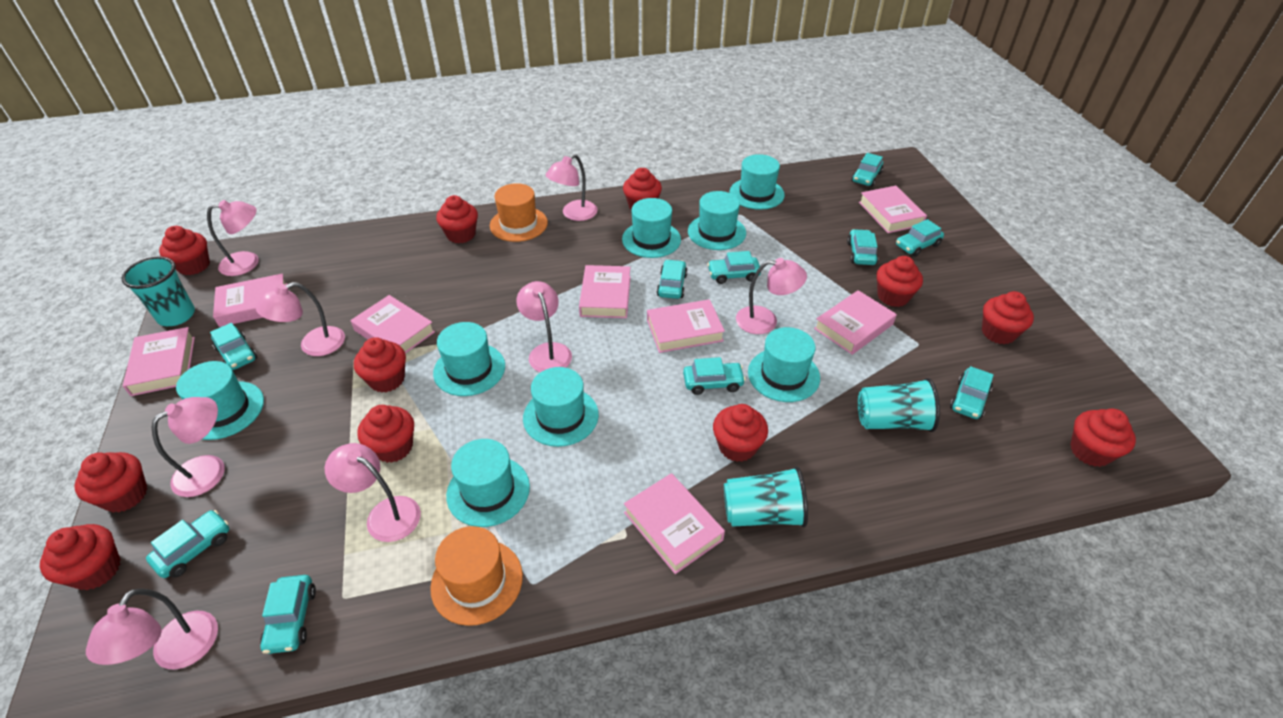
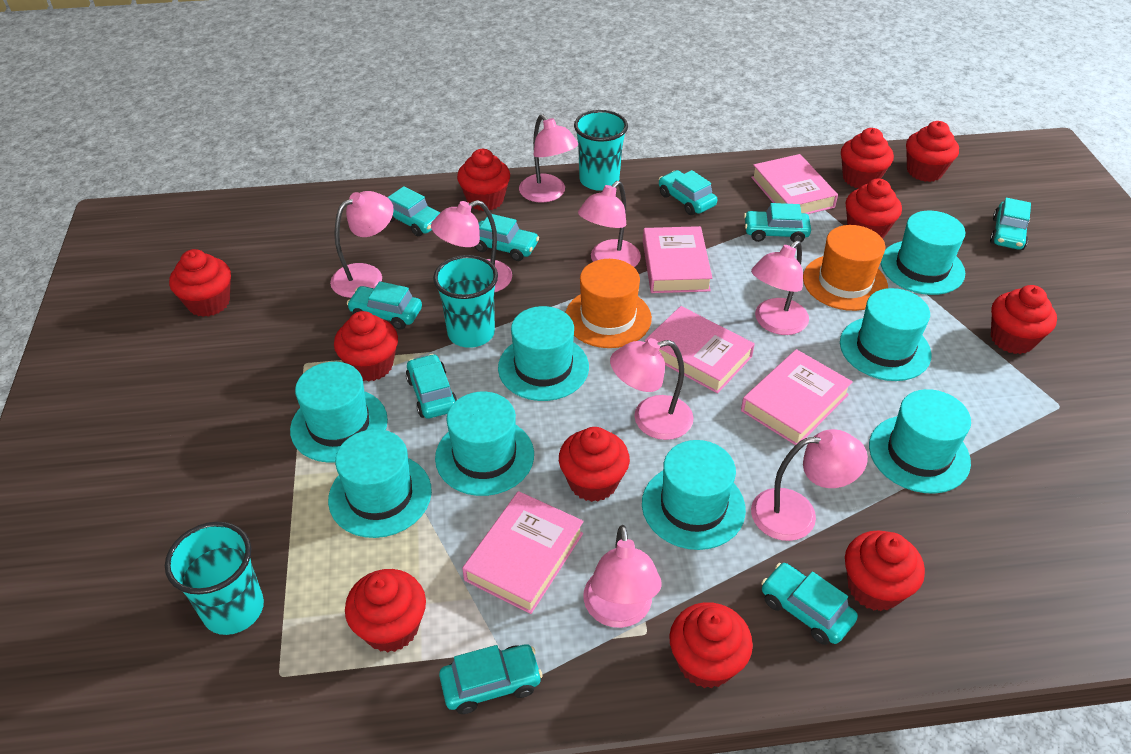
pink book: [123,327,195,396] [213,274,287,327] [350,295,435,354] [579,265,631,318] [624,473,725,574] [647,299,725,353] [814,290,897,355] [859,186,927,233] = 8 -> [462,491,584,614] [643,226,713,293] [645,306,755,394] [741,349,853,445] [751,154,838,214] = 5
turquoise car: [146,510,229,578] [210,323,257,370] [260,575,316,654] [657,259,688,299] [683,357,746,395] [707,251,761,284] [847,229,878,265] [852,153,883,187] [896,219,944,257] [950,366,994,419] = 10 -> [347,281,422,329] [388,186,440,236] [406,354,457,419] [439,644,543,714] [474,214,539,261] [659,170,718,215] [744,203,811,242] [761,563,858,645] [990,198,1031,250] = 9

